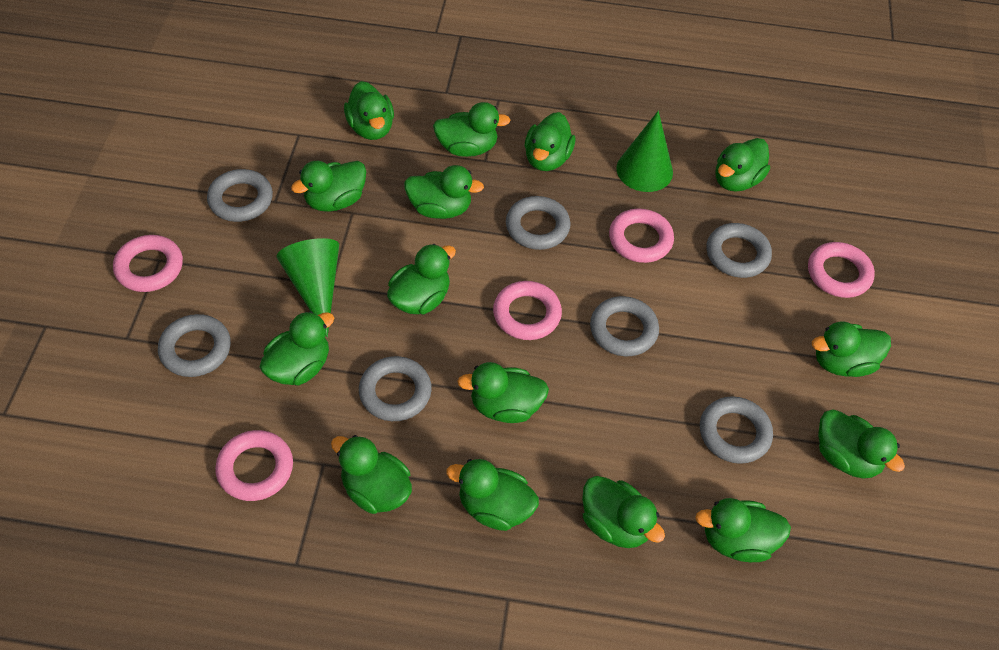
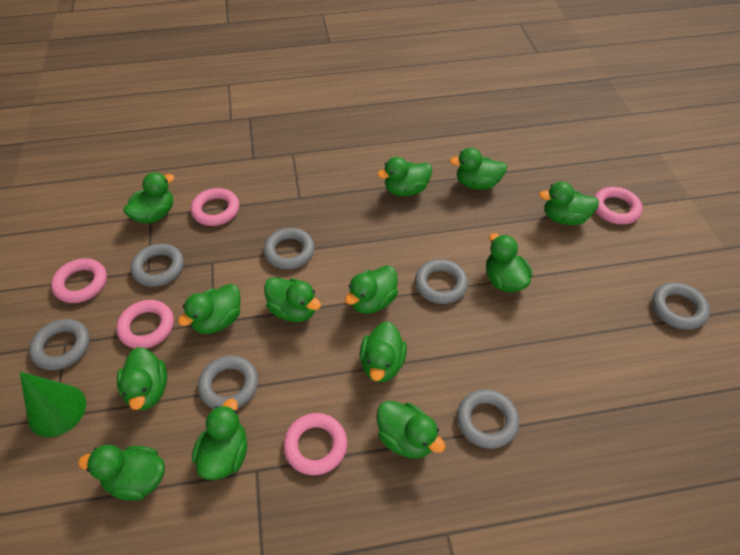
green cone: [276,238,339,337] [616,111,673,192] = 2 -> [20,372,86,437] = 1
green duck: [259,311,334,385] [291,161,366,212] [331,435,412,514] [344,81,394,140] [387,244,456,314] [404,165,484,219] [433,102,511,157] [446,459,539,531] [457,362,549,423] [525,112,575,171] [582,476,665,548] [695,498,791,562] [716,138,770,192] [812,321,891,377] [818,409,905,479] = 15 -> [78,445,165,501] [117,347,167,410] [123,172,174,224] [178,284,241,334] [192,398,247,480] [264,277,321,322] [345,265,398,314] [360,321,407,382] [377,157,432,196] [377,401,446,459] [450,148,507,190] [486,233,532,292] [539,182,599,225] = 13

